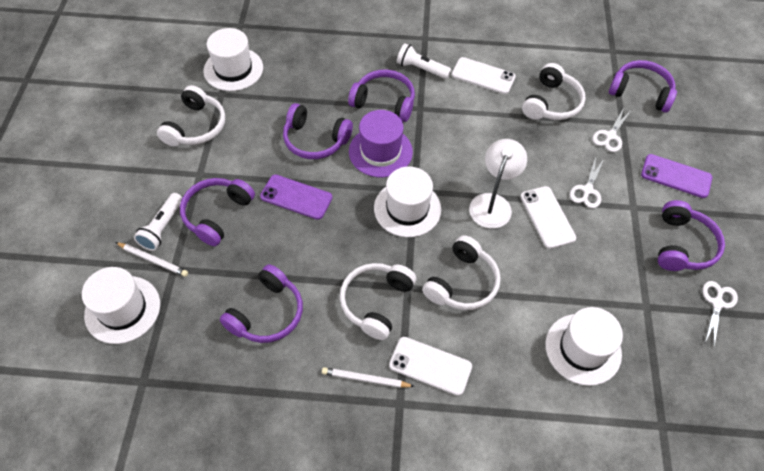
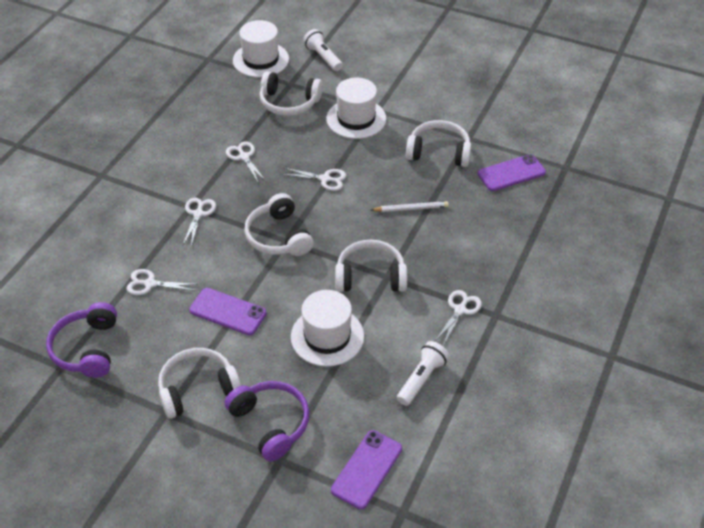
purple hat: [349,110,413,177] = 1 -> none = 0
purple headphones: [180,178,255,246] [220,264,303,343] [283,103,353,159] [348,70,415,122] [609,60,677,113] [658,200,725,271] = 6 -> [46,302,117,378] [225,381,309,462] = 2
purple phone: [260,175,332,220] [641,154,712,198] = 2 -> [189,288,267,335] [331,430,402,509] [478,154,546,191] = 3
white hat: [82,267,160,344] [203,28,263,91] [374,166,441,237] [545,307,623,386] = 4 -> [233,20,289,78] [291,290,364,367] [326,77,386,139] = 3
white headphones: [157,85,225,147] [340,263,416,340] [422,235,501,310] [522,63,586,120] = 4 -> [158,348,241,419] [244,193,313,256] [260,71,323,116] [335,240,407,292] [406,120,471,167] = 5
white lamp: [469,139,527,228] = 1 -> none = 0
white pencil: [115,242,188,277] [322,367,415,388] = 2 -> [371,201,449,212] = 1
white phone: [389,337,472,396] [452,57,516,94] [520,186,576,249] = 3 -> none = 0
white scissors: [570,157,604,208] [592,108,631,152] [703,281,738,347] = 3 -> [127,269,199,295] [182,198,216,247] [226,141,266,184] [282,168,346,191] [435,290,482,346] = 5

